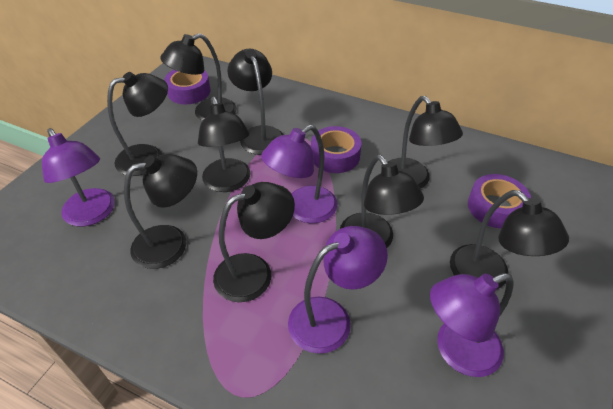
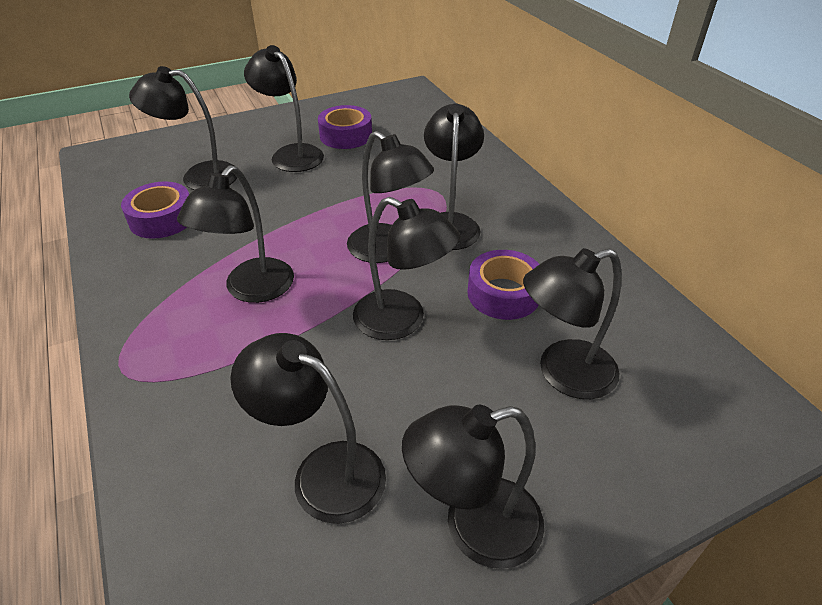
purple lamp: [42,128,115,227] [261,125,338,223] [288,226,388,354] [430,273,514,377] = 4 -> none = 0

